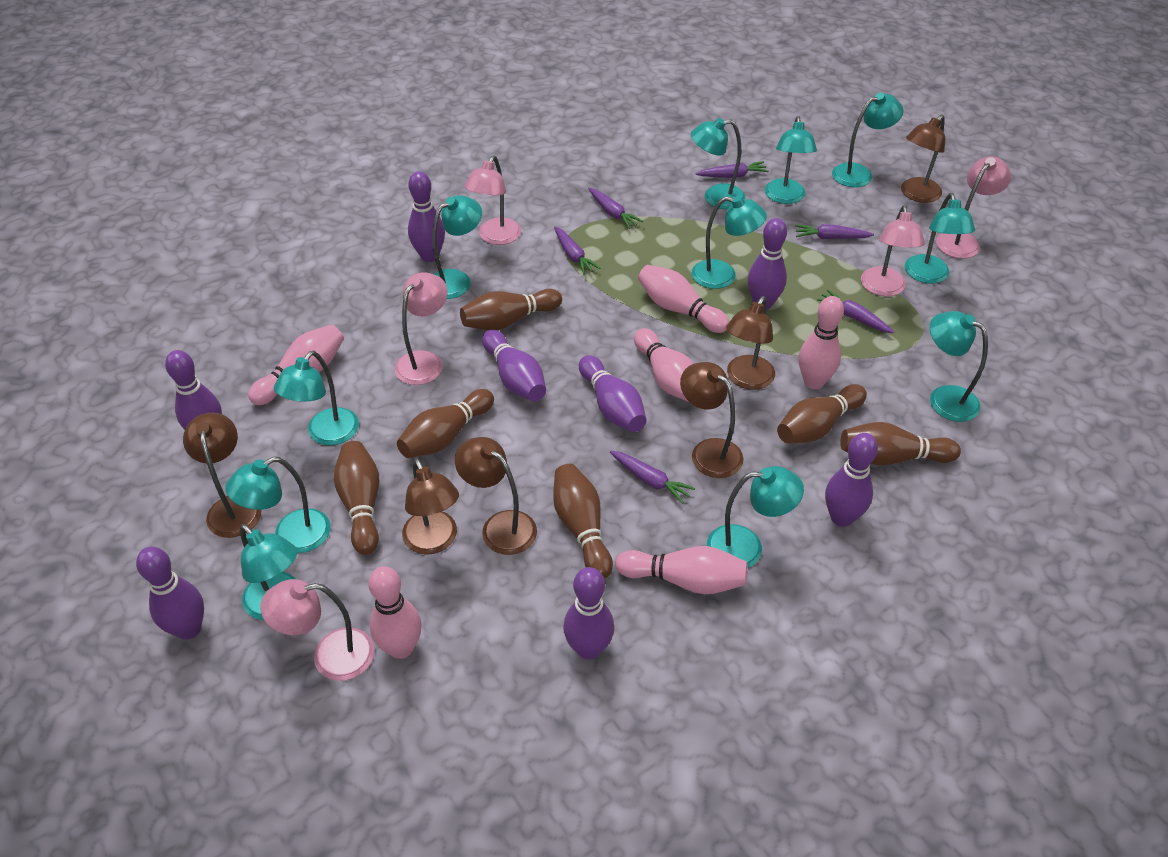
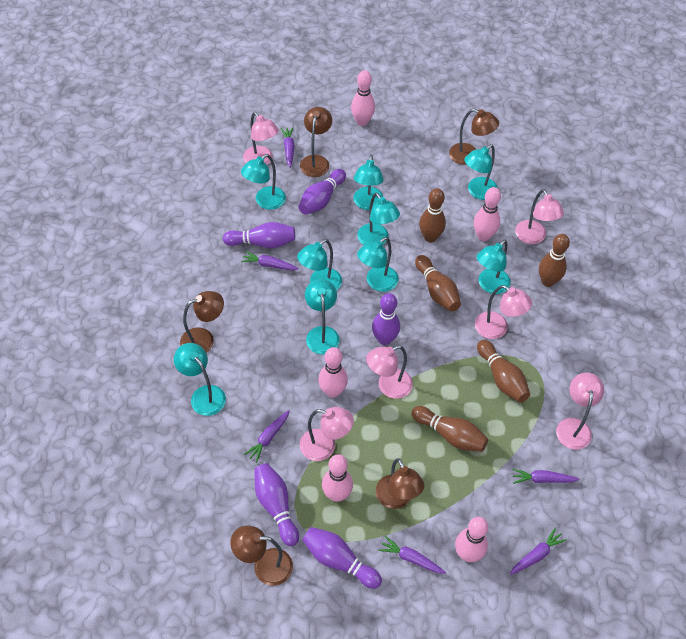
brown bowling pin: [334,441,380,555] [397,389,494,458] [460,289,562,330] [553,464,613,578] [777,384,867,443] [840,422,961,465] = 6 -> [411,406,488,452] [415,255,461,312] [419,188,446,242] [477,340,530,402] [539,234,570,287] = 5
brown lamp: [183,413,261,538] [402,458,459,555] [455,437,537,555] [680,362,744,478] [726,296,775,390] [901,115,945,203] = 6 -> [180,291,224,353] [231,525,293,586] [300,107,332,177] [376,458,424,509] [449,109,499,165] = 5
pink bowling pin: [248,324,344,405] [368,566,422,659] [615,546,747,594] [634,328,694,402] [638,265,729,333] [799,296,844,389] = 6 -> [318,347,348,398] [322,454,353,502] [351,70,375,126] [455,517,488,562] [474,187,501,241] = 5
pink lamp: [260,579,374,681] [395,272,448,385] [464,156,521,245] [861,206,925,296] [936,156,1011,259] = 5 -> [243,112,279,165] [300,407,354,461] [366,346,413,399] [475,285,532,339] [515,189,564,244] [556,373,604,450] = 6
purple bowling pin: [136,547,204,640] [165,350,222,430] [408,171,445,262] [482,330,546,401] [563,567,614,660] [579,355,646,432] [748,218,787,310] [825,433,878,527] = 8 -> [223,222,295,248] [254,463,299,546] [299,169,346,215] [302,527,382,589] [372,293,400,345] = 5
turquoise lamp: [225,457,330,553] [240,524,297,620] [274,351,359,446] [432,195,482,299] [691,118,745,209] [692,196,767,289] [707,466,804,568] [765,116,817,204] [832,93,903,187] [905,193,975,284] [930,311,988,422] = 11 -> [174,343,226,416] [241,154,286,210] [297,239,342,291] [305,279,340,355] [354,155,383,210] [357,193,400,245] [357,237,399,292] [464,144,498,200] [477,240,510,294] = 9

